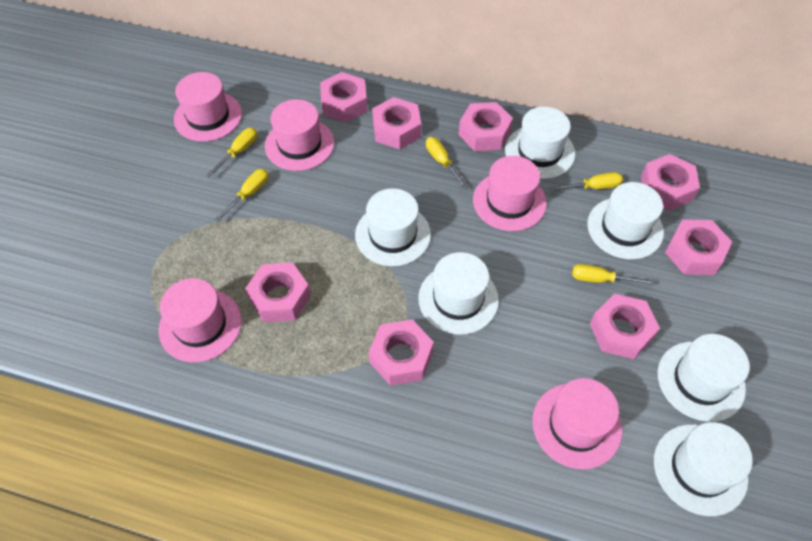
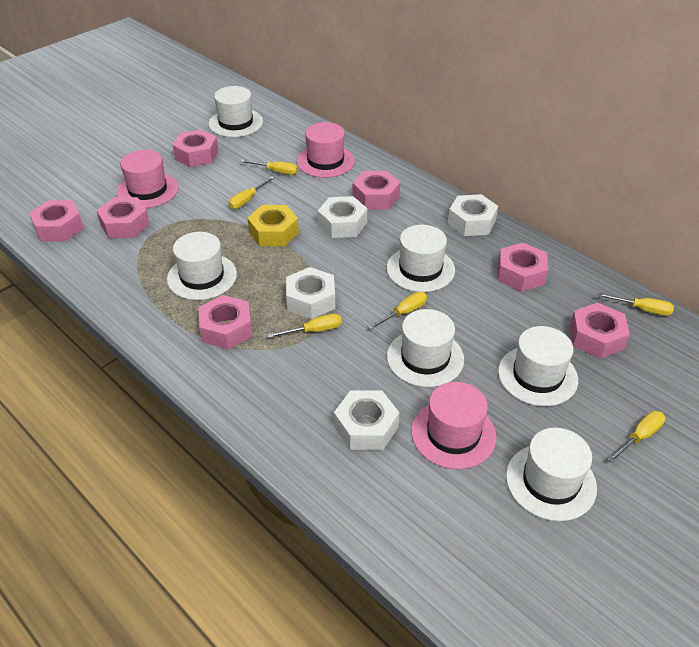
pink hat: [159,278,242,362] [174,72,242,142] [265,99,334,171] [473,156,547,231] [532,378,622,469] = 5 -> [117,150,179,208] [297,122,355,178] [411,382,497,469] = 3
pink nut: [245,263,311,322] [320,72,367,123] [369,320,434,386] [372,97,421,149] [459,102,513,151] [590,294,660,359] [641,154,700,211] [665,219,732,275] = 8 -> [29,200,83,241] [96,197,150,238] [173,129,218,167] [199,295,252,350] [353,171,400,210] [498,242,548,292] [570,303,630,359] = 7
white nut: none = 0 -> [286,267,335,319] [318,196,367,238] [334,391,399,450] [448,194,498,236] = 4
yellow nut: none = 0 -> [247,205,299,246] = 1
yellow screwdriver: [206,128,257,177] [214,169,269,222] [426,137,468,189] [550,172,623,191] [572,264,654,285] = 5 -> [228,176,275,209] [240,160,298,175] [267,313,342,338] [368,292,427,330] [597,293,674,316] [607,411,666,463] = 6

